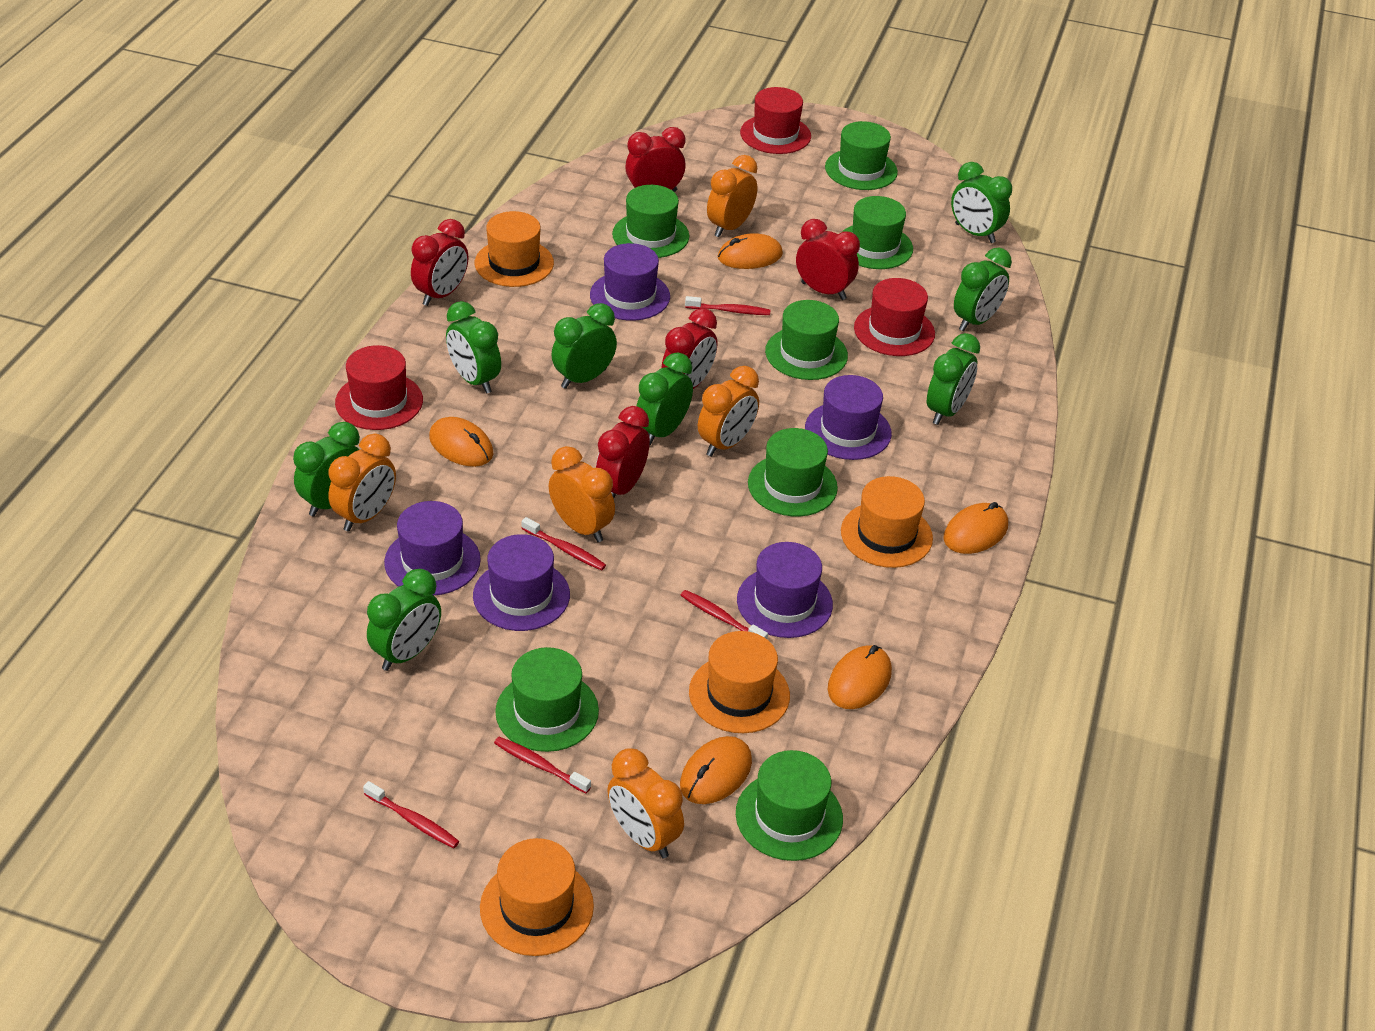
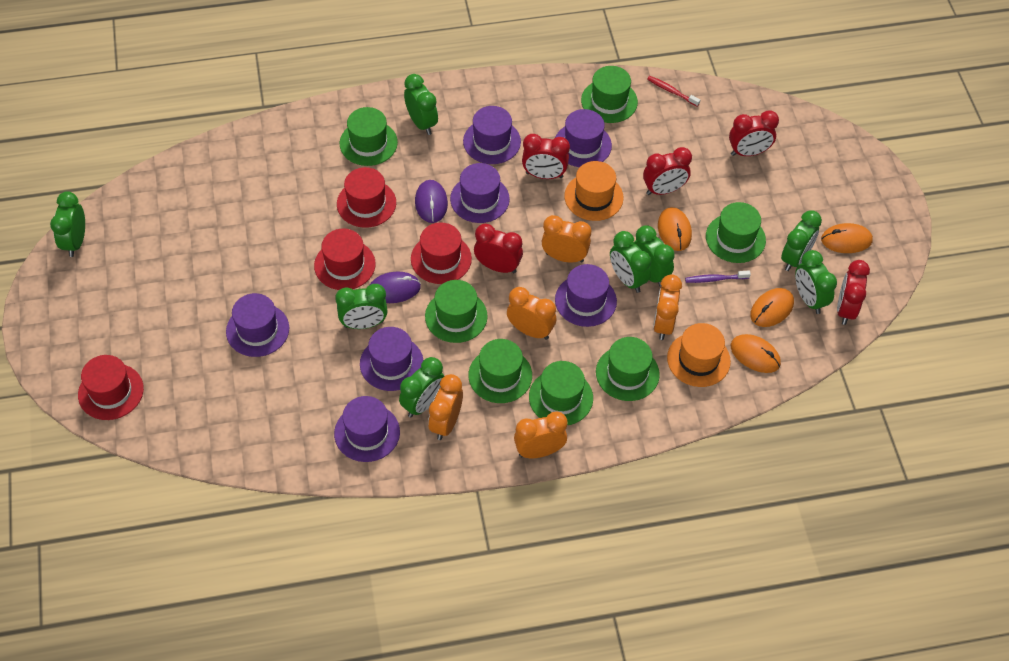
orange hat: [475,211,554,287] [480,838,594,956] [689,631,790,733] [841,476,933,568] = 4 -> [564,161,624,221] [667,323,731,387] = 2
orange mouse: [429,417,493,467] [680,736,752,804] [718,233,783,269] [828,645,892,709] [943,502,1008,554] = 5 -> [658,207,692,251] [731,334,781,373] [750,288,794,327] [821,223,873,253] = 4
purple hat: [384,501,481,595] [473,534,570,631] [590,243,670,321] [737,542,833,638] [805,375,892,460] = 5 -> [226,293,289,357] [334,396,400,462] [360,327,424,391] [450,163,510,223] [463,106,521,164] [555,109,612,167] [555,264,617,327] = 7
purple mouse: none = 0 -> [370,272,421,303] [415,180,448,223] = 2
purple toothbrush: none = 0 -> [685,271,751,283] = 1
red hat: [335,345,423,430] [740,87,811,154] [854,278,935,356] = 3 -> [78,355,144,420] [314,228,376,290] [337,167,396,228] [411,222,472,284] = 4
red toothbrush: [363,781,459,848] [494,737,591,793] [521,517,606,571] [681,590,768,639] [685,296,770,315] = 5 -> [647,76,700,107] = 1

